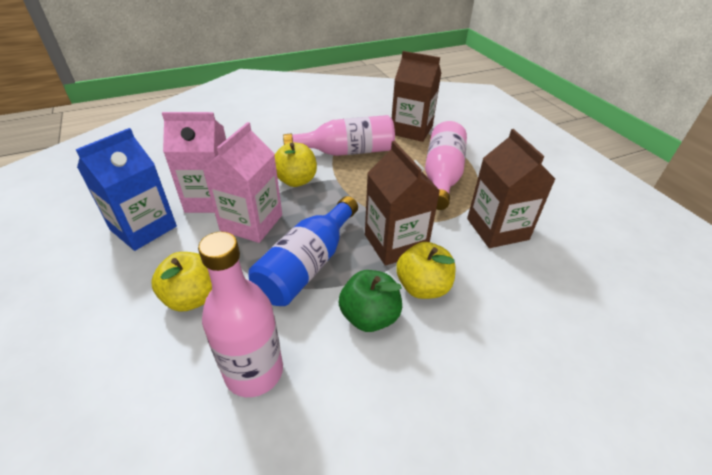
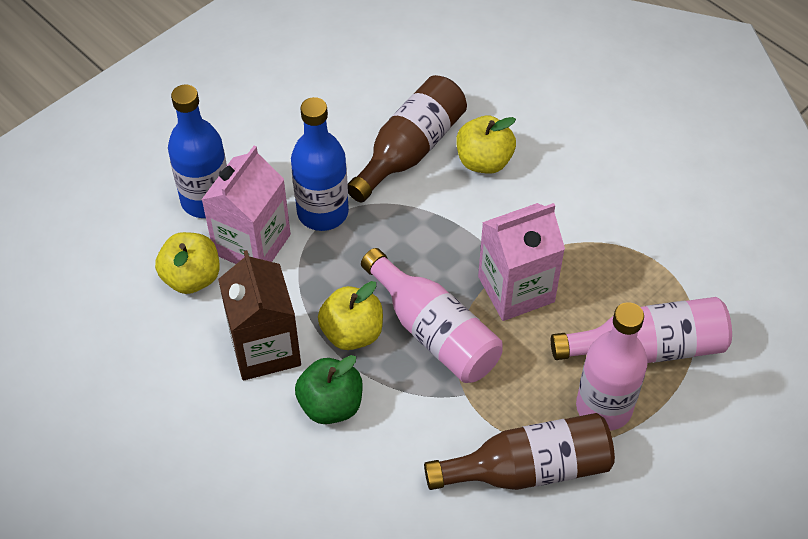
blue bottle: [248,196,358,306] = 1 -> [168,85,227,218] [291,97,349,231] = 2
blue carton: [75,128,177,251] = 1 -> none = 0
brown bottle: none = 0 -> [348,75,467,202] [424,413,615,490] = 2
brown carton: [365,141,440,266] [392,51,441,142] [467,129,555,248] = 3 -> [218,250,301,381] = 1

